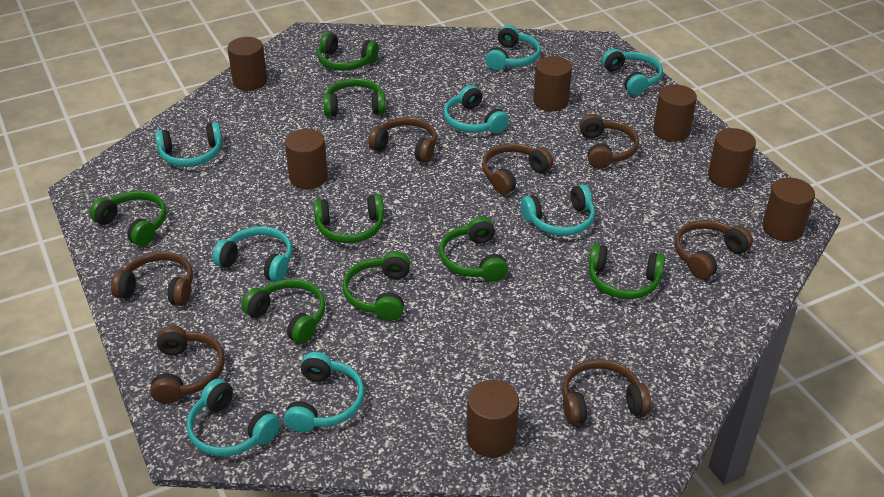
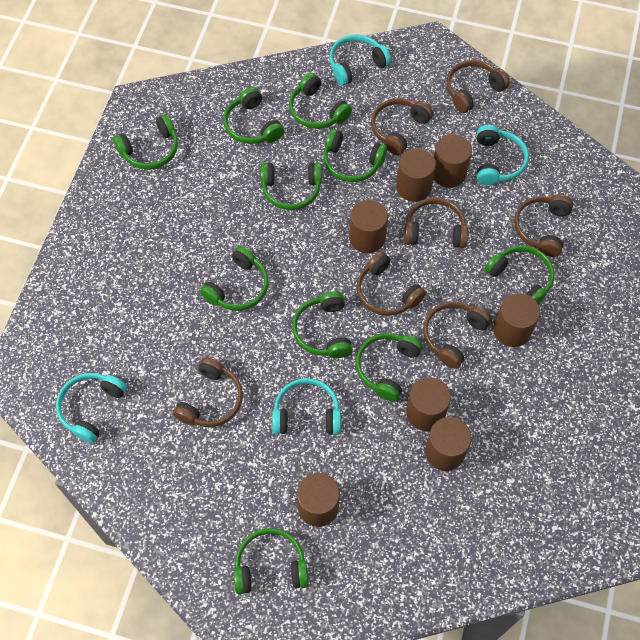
green headphones: [89,191,167,246] [242,279,325,344] [313,194,384,243] [317,32,379,71] [323,78,386,117] [343,252,410,321] [439,217,508,282] [589,244,665,299] = 8 -> [113,114,178,169] [200,246,269,311] [223,87,284,144] [234,528,308,595] [261,162,322,210] [289,73,352,129] [292,291,352,358] [323,129,387,182] [356,333,423,402] [485,246,555,305] = 10
turquoise headphones: [155,122,223,167] [186,379,280,456] [213,227,292,282] [284,352,364,432] [444,85,509,134] [485,25,541,71] [521,185,595,236] [602,49,663,96] = 8 -> [56,373,127,444] [272,378,341,435] [329,34,391,86] [477,125,529,185] = 4

